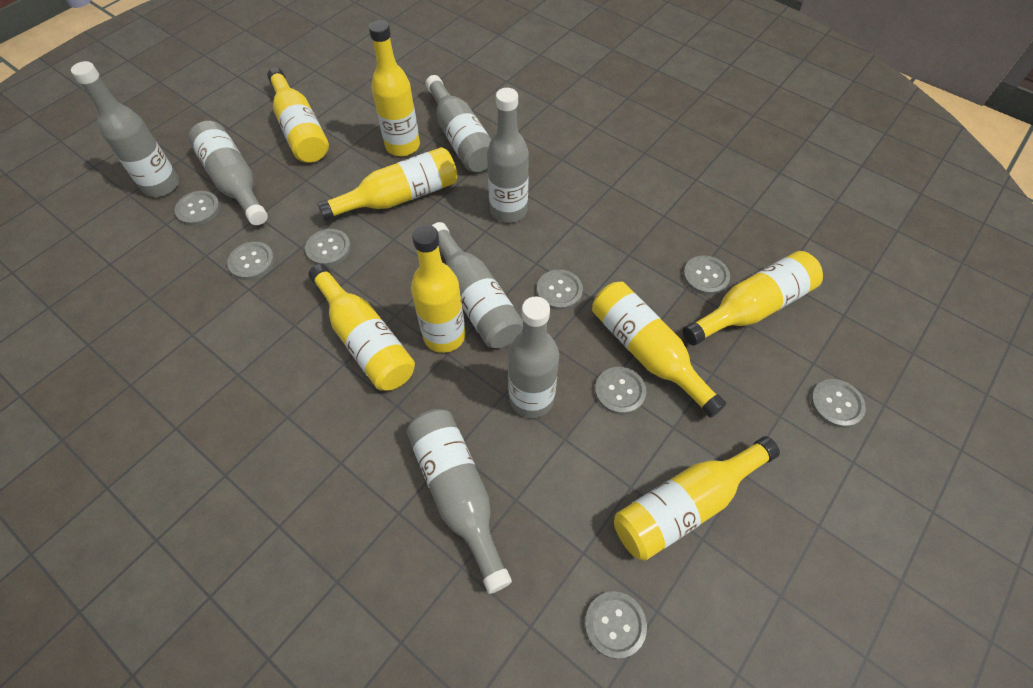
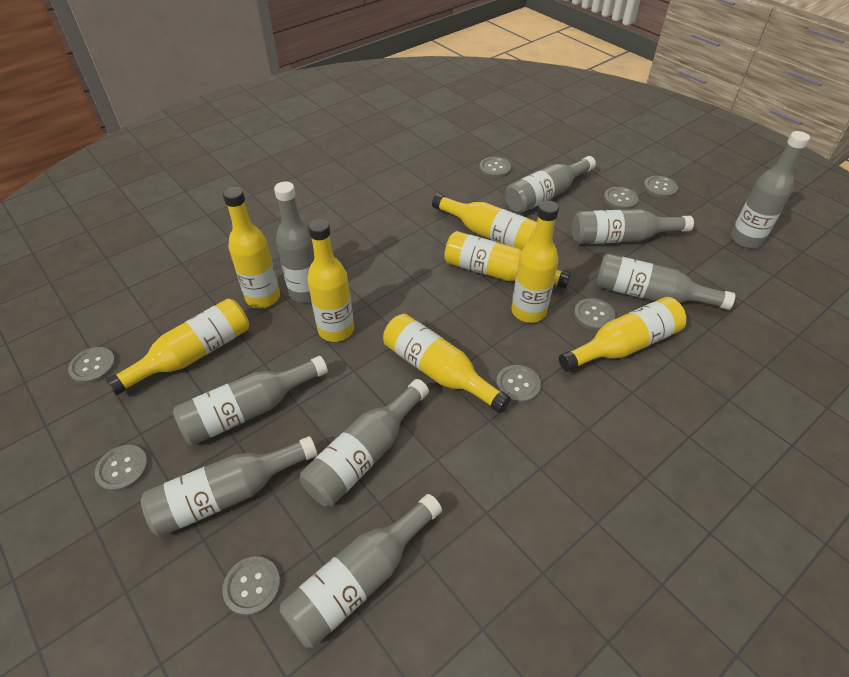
grey bottle: [71,61,179,197] [188,121,268,225] [406,409,512,594] [426,75,491,172] [432,222,524,348] [487,88,529,223] [508,297,559,418] = 7 -> [141,436,317,537] [173,356,328,445] [274,181,314,303] [279,494,442,648] [300,379,429,506] [505,156,596,213] [572,209,694,244] [596,254,735,310] [731,131,810,249] = 9

